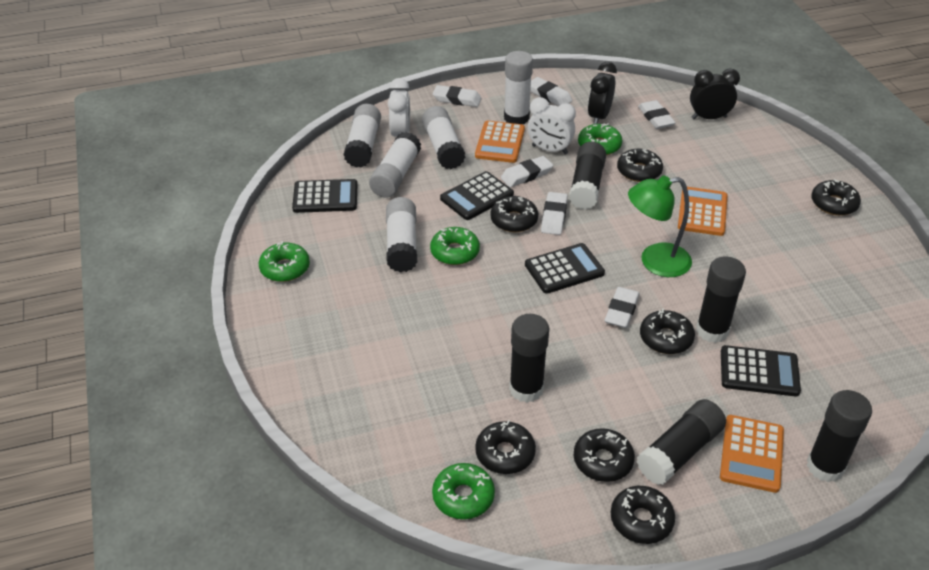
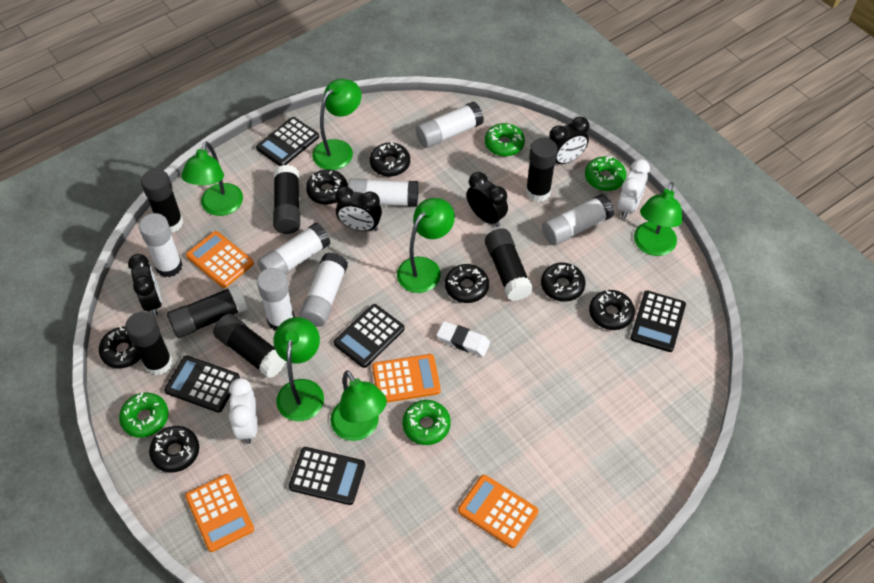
black calculator: [292,179,357,213] [440,171,514,220] [525,243,605,294] [721,345,801,396] = 4 -> [164,355,240,413] [256,117,319,166] [289,447,365,505] [334,304,405,368] [630,291,686,352] = 5
black clock: [588,62,617,124] [690,69,740,119] = 2 -> [128,254,162,316] [335,186,382,231] [466,172,508,227] [549,117,589,164] = 4
black glue stick: [509,314,549,403] [569,142,606,209] [637,399,726,485] [696,257,746,343] [807,390,872,482] = 5 -> [125,312,173,375] [141,169,183,233] [167,284,248,338] [213,314,286,378] [273,165,300,234] [485,228,533,301] [526,137,558,202] = 7
green lamp: [628,175,692,277] = 1 -> [181,141,243,216] [274,317,324,421] [312,79,362,170] [330,370,387,441] [397,198,455,293] [634,182,683,256] = 6
orange calculator: [475,121,525,163] [678,187,728,236] [720,415,784,493] = 3 -> [185,474,254,552] [186,231,254,288] [372,354,441,403] [458,475,539,548] = 4
white eraser: [433,85,482,107] [501,156,553,187] [530,77,572,106] [541,192,568,235] [605,287,640,328] [638,100,676,129] = 6 -> [437,321,490,357] = 1
white glue stick: [343,104,381,168] [369,132,421,198] [386,197,417,272] [422,106,466,169] [504,51,533,124] = 5 -> [139,213,182,277] [257,223,331,275] [257,268,295,331] [299,253,348,327] [348,178,418,207] [416,102,484,148] [542,194,614,245] = 7

